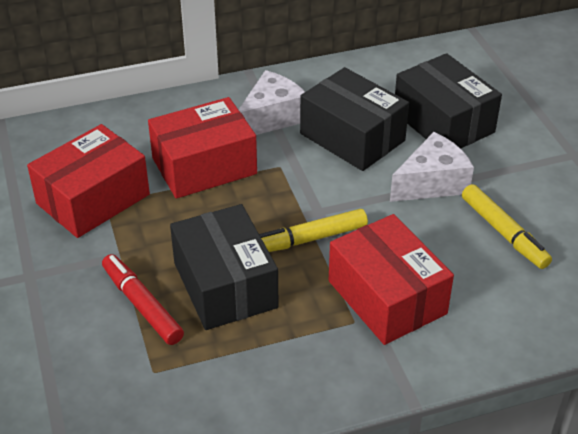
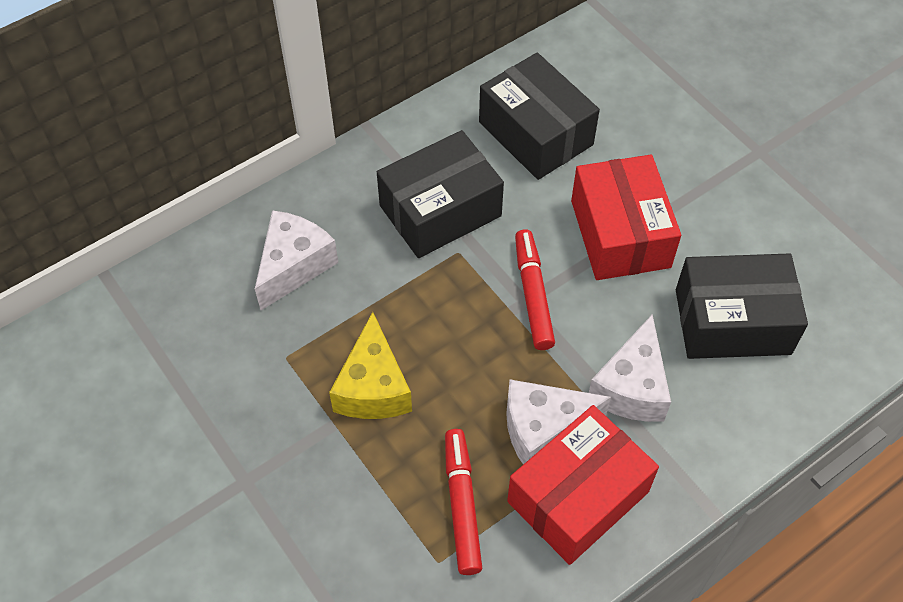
red box: [27,124,150,238] [148,97,257,199] [329,214,454,345] = 3 -> [507,405,659,565] [571,155,681,280] = 2
red marker: [102,254,184,345] = 1 -> [445,429,482,575] [515,229,555,350] = 2
white cheese: [239,70,305,135] [390,132,474,202] = 2 -> [255,210,338,310] [506,380,611,464] [589,314,671,422] = 3
yellow cheese: none = 0 -> [329,312,412,419] = 1
yellow marker: [259,209,368,252] [462,184,552,269] = 2 -> none = 0

